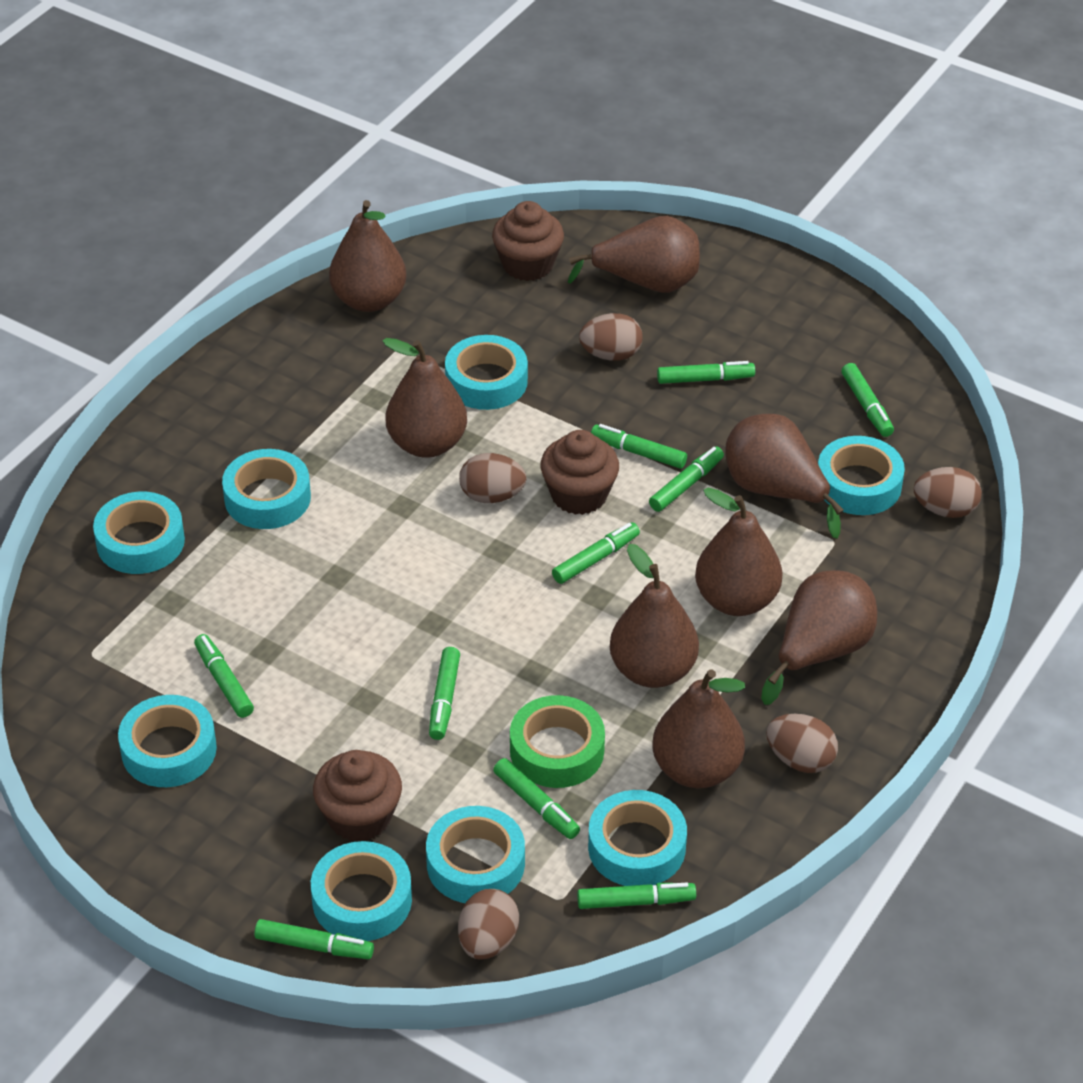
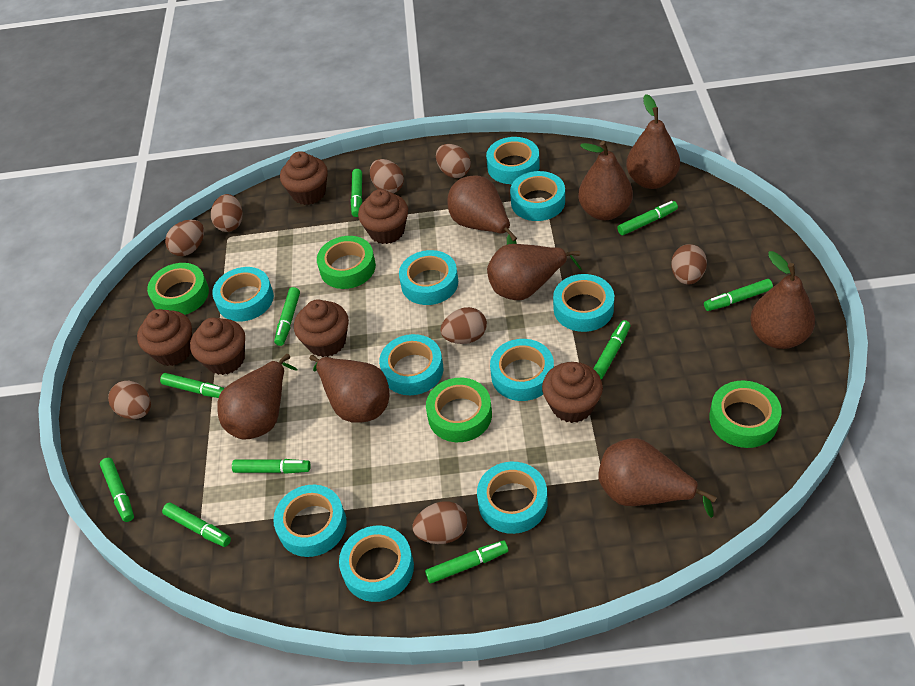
brown cupcake: [313,750,402,842] [492,201,564,281] [541,430,619,515] = 3 -> [137,309,192,366] [190,318,245,375] [280,151,328,205] [294,299,349,357] [358,189,408,244] [542,362,603,423] = 6
brown egg: [458,889,519,960] [459,453,527,503] [579,313,643,361] [766,714,838,773] [914,467,982,518] = 5 -> [108,381,151,419] [165,220,204,256] [211,194,243,232] [370,159,404,193] [412,501,467,544] [436,144,471,178] [440,307,487,344] [671,244,707,284] = 8
green tape: [510,695,605,788] = 1 -> [147,263,209,315] [317,236,376,289] [426,378,492,442] [709,380,782,448] = 4
turquoise tape: [93,492,185,574] [118,695,217,787] [222,449,311,529] [311,841,412,941] [426,806,525,903] [445,335,528,410] [588,790,687,886] [818,436,905,515] = 8 -> [212,267,274,322] [273,485,347,557] [339,526,414,602] [379,334,443,395] [399,250,458,305] [477,462,548,534] [486,137,540,184] [490,339,554,401] [510,171,565,221] [553,274,614,332] = 10

